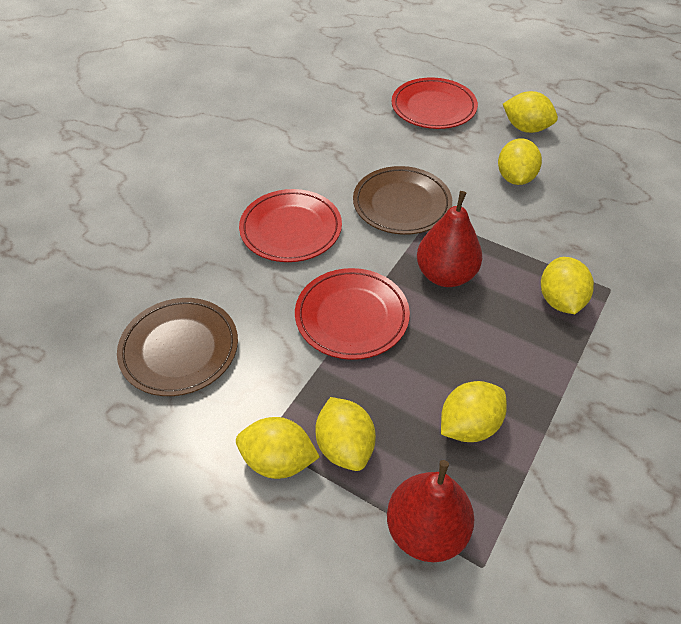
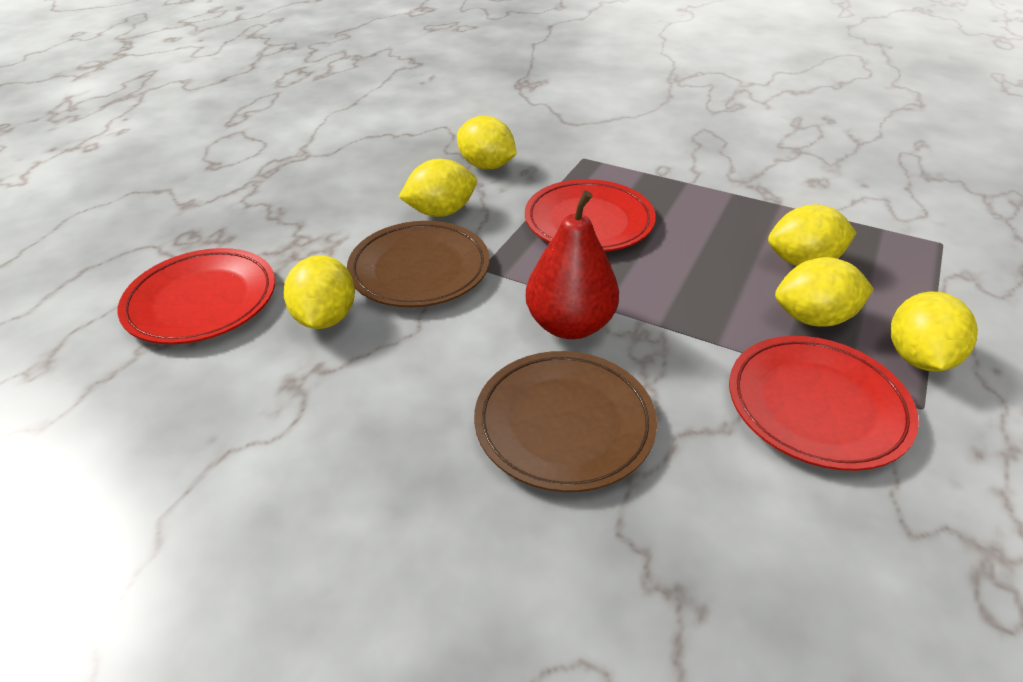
red pear: [387,460,474,562] [417,191,482,287] = 2 -> [526,191,619,339] = 1

